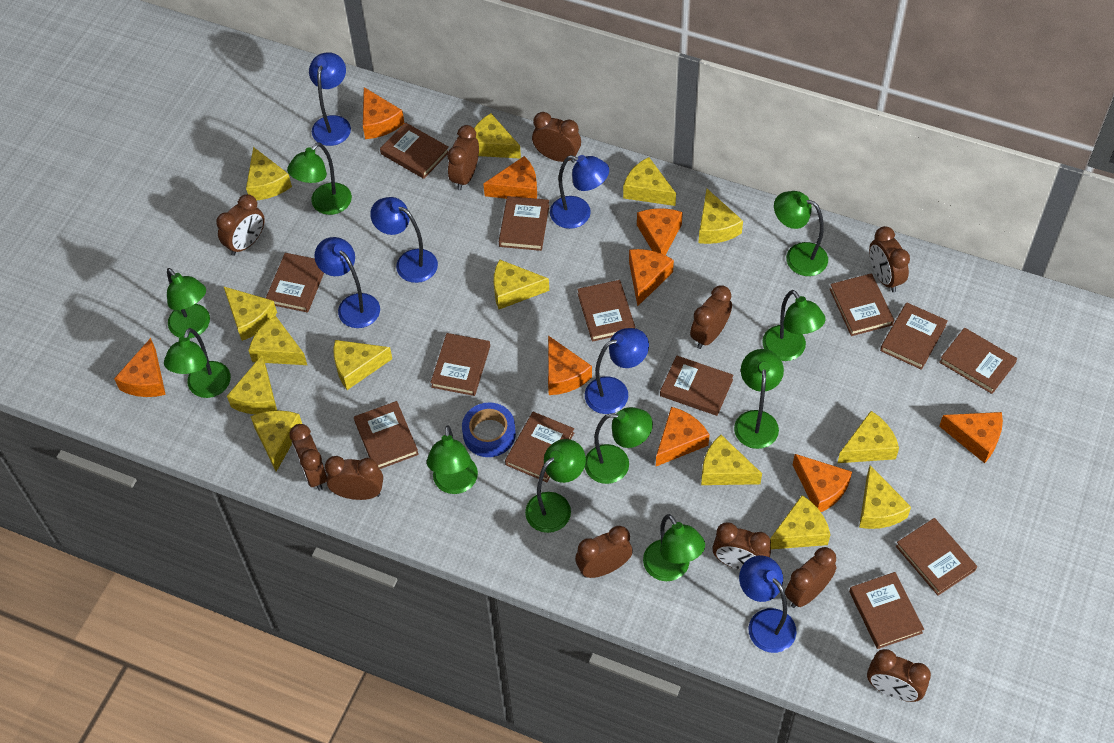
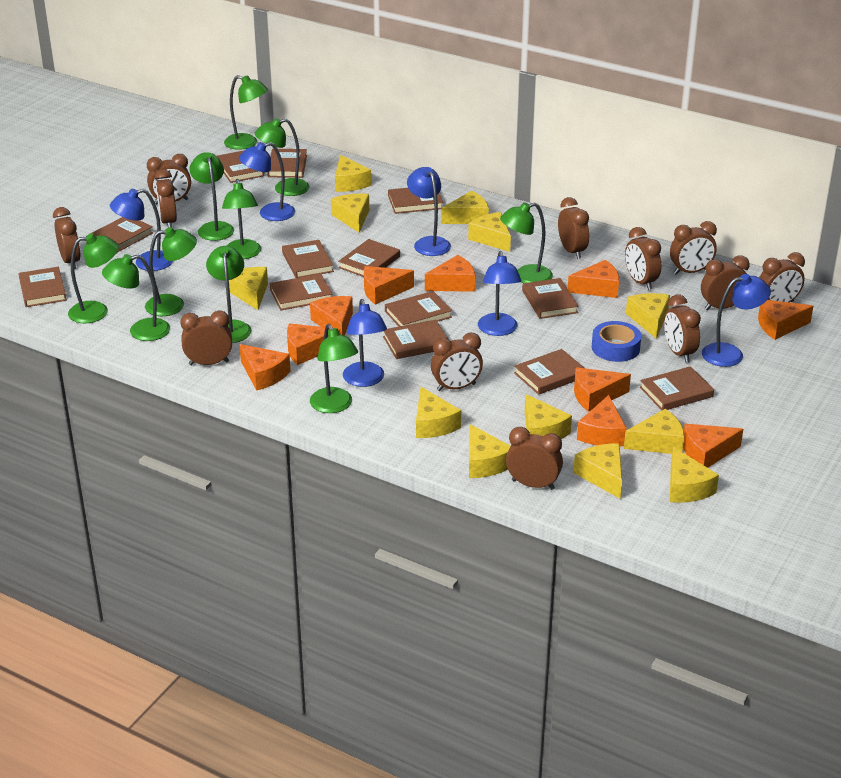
brown clock: [216,194,265,256] [289,424,327,491] [325,456,383,500] [447,125,479,190] [532,112,581,163] [575,526,633,578] [690,286,732,349] [712,522,771,570] [785,547,836,608] [867,649,931,702] [869,226,910,292] = 11 -> [53,207,81,269] [147,154,191,204] [155,169,177,228] [180,310,232,365] [431,333,483,391] [506,427,563,490] [558,197,589,259] [625,227,661,290] [664,295,701,363] [670,221,717,275] [701,255,749,310] [759,252,805,302] = 12
orange cheese: [114,338,166,397] [363,87,404,139] [483,156,537,199] [548,335,592,395] [629,249,674,306] [637,208,683,255] [656,407,710,466] [793,454,852,512] [939,412,1003,463] = 9 -> [239,344,290,391] [287,323,340,365] [310,296,353,336] [364,266,414,305] [425,255,475,292] [568,260,619,298] [574,367,631,412] [577,395,627,447] [683,424,743,468] [758,300,813,340] = 10
yellow cheese: [223,286,277,341] [227,355,277,414] [246,147,292,200] [248,316,307,365] [250,410,302,472] [334,340,392,390] [474,113,521,158] [493,259,549,309] [623,157,676,206] [698,189,743,244] [701,435,762,485] [770,495,830,549] [838,411,899,463] [859,465,911,529] = 14 -> [229,267,268,310] [331,194,369,233] [335,155,371,192] [416,387,461,438] [441,191,489,224] [468,212,511,252] [469,424,510,478] [525,394,572,439] [573,443,622,499] [624,409,684,454] [626,293,670,339] [670,447,719,503] = 12

